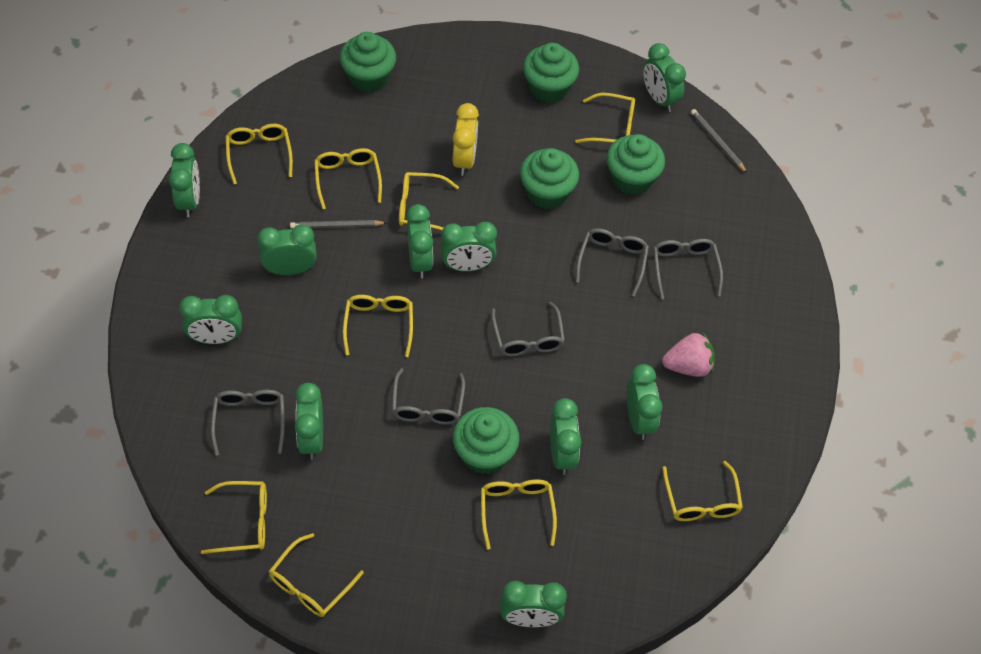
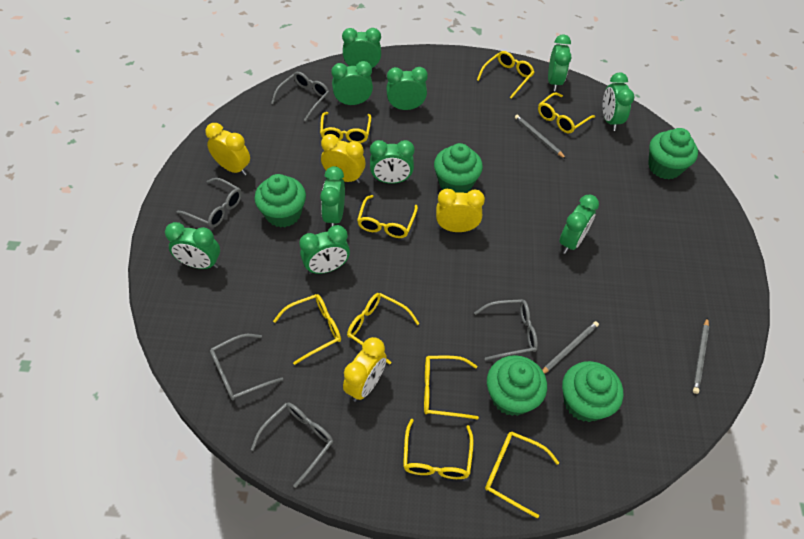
grey pencil: [290,220,386,229] [691,109,747,173] = 2 -> [515,115,566,159] [543,321,599,374] [693,317,709,394] = 3
pink strawberry: [662,332,715,377] = 1 -> none = 0
yellow clock: [453,103,479,176] = 1 -> [205,123,250,176] [321,134,365,183] [343,337,387,402] [436,189,485,232] = 4

